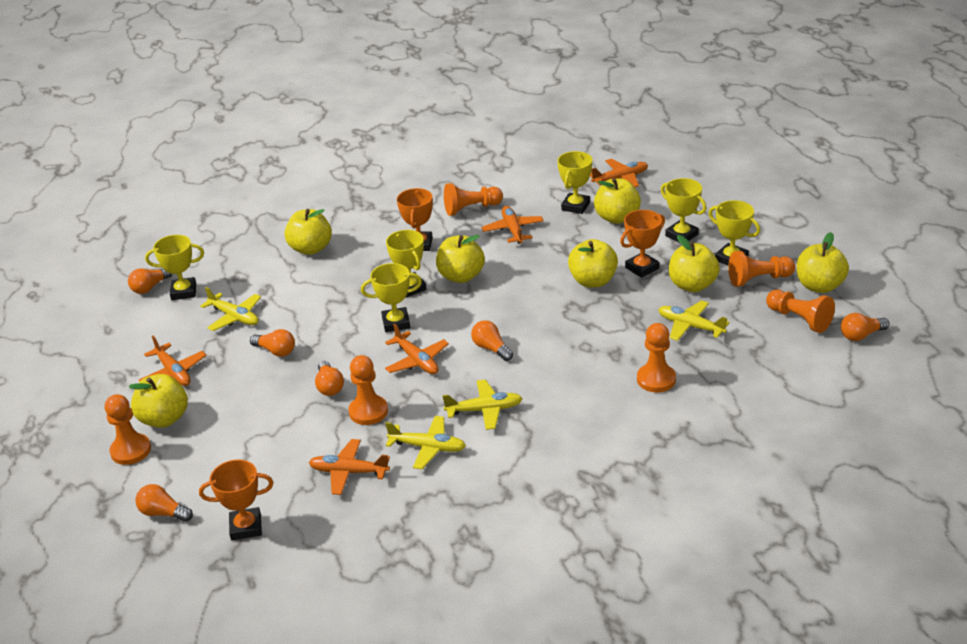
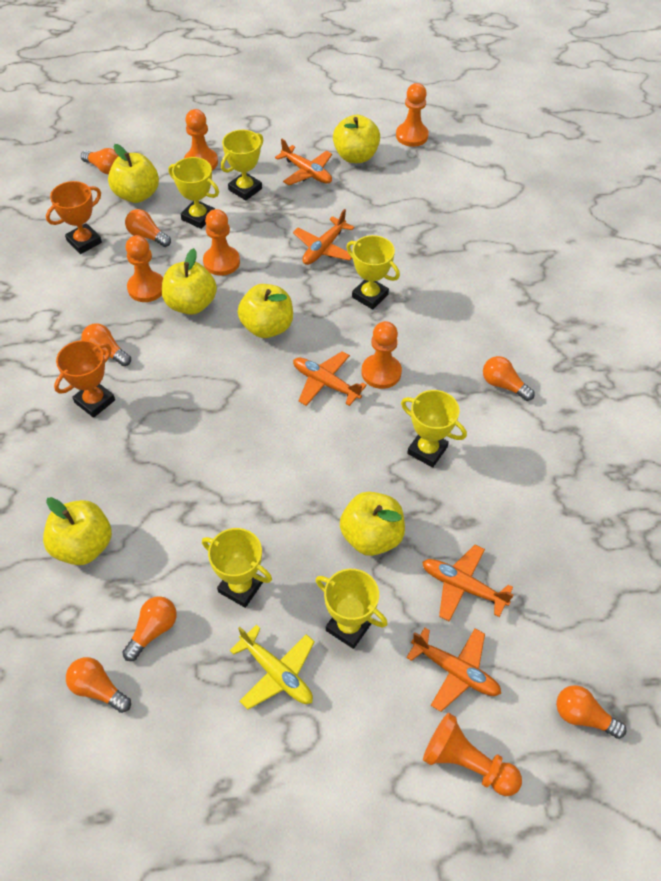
orange light bulb: [128,268,172,294] [135,484,193,522] [250,329,295,357] [315,361,344,396] [471,320,513,361] [841,313,889,341] = 6 -> [66,657,131,713] [81,148,118,175] [81,324,131,366] [122,596,177,661] [125,209,171,247] [483,356,534,401] [556,685,626,739] = 7
orange trophy: [199,459,274,541] [397,188,433,251] [620,210,665,278] = 3 -> [46,181,102,254] [54,340,115,418] = 2
yellow apple: [129,374,188,428] [284,209,332,255] [436,235,485,283] [568,239,618,287] [594,178,641,224] [669,235,720,292] [797,232,849,293] = 7 -> [43,497,112,565] [108,144,159,203] [162,248,217,315] [238,284,293,338] [333,114,380,163] [340,492,405,556] = 6
yellow plane: [200,287,261,331] [385,416,466,469] [442,380,523,430] [658,300,730,341] = 4 -> [230,625,315,709] = 1

